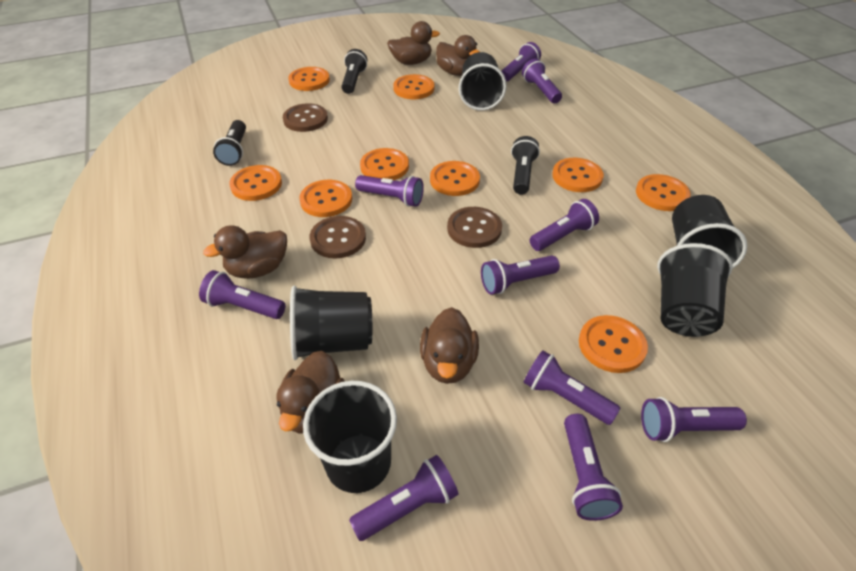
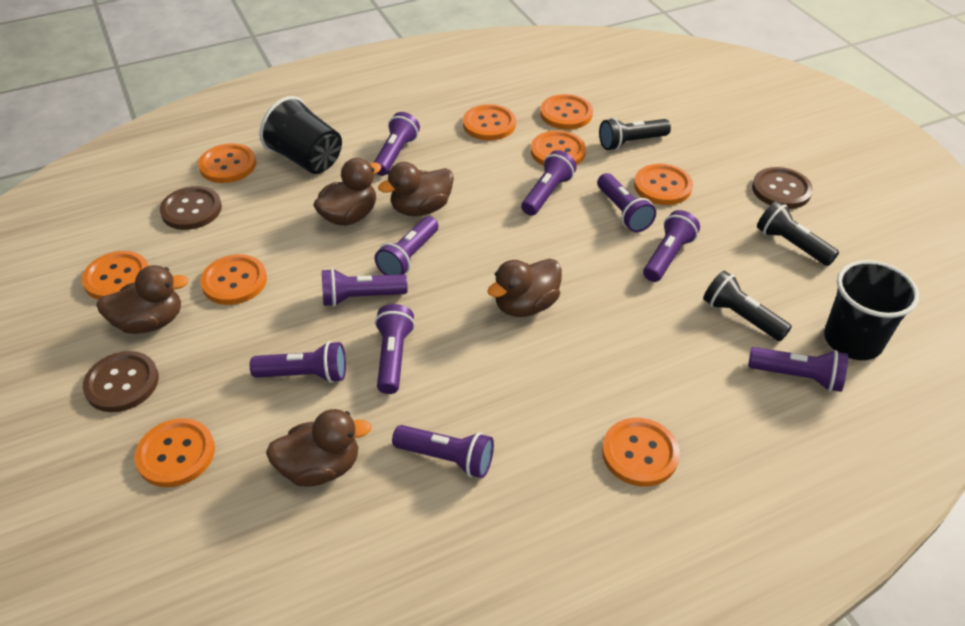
black cup: [290,286,372,360] [303,381,397,493] [459,52,507,110] [657,243,733,337] [672,195,747,269] = 5 -> [259,96,342,174] [824,260,919,360] = 2

